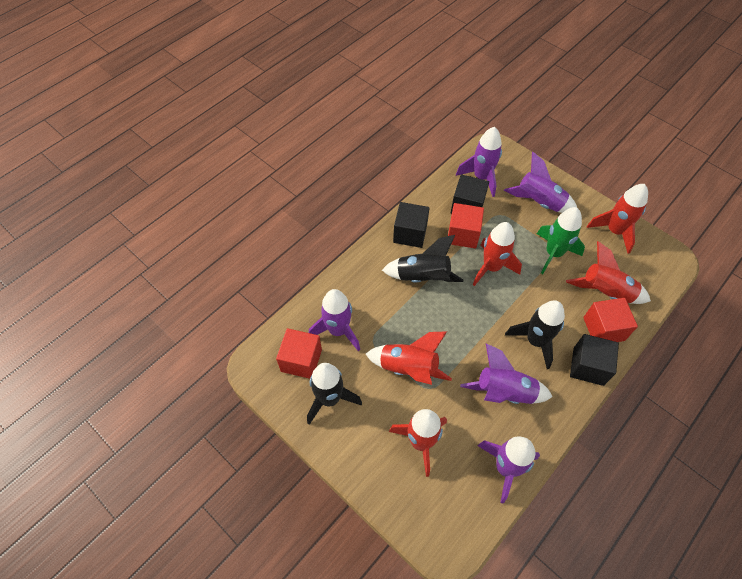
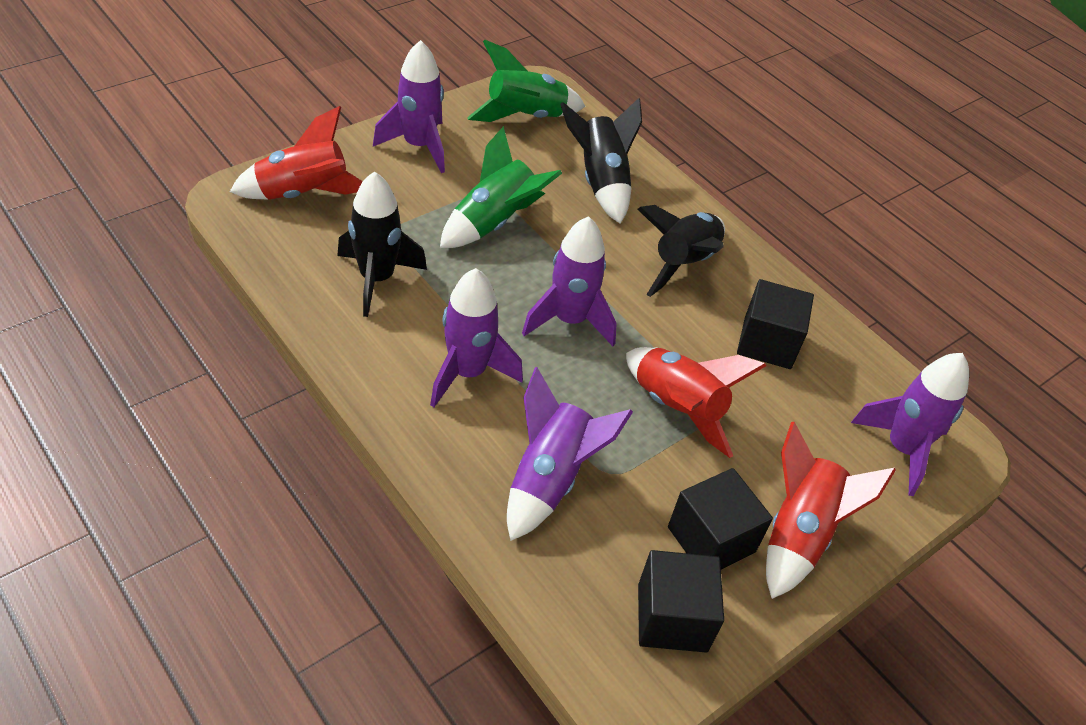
green rocket: [537,207,585,274] = 1 -> [440,126,562,248] [467,40,586,122] = 2
red cube: [276,328,322,379] [448,203,484,249] [583,298,638,342] = 3 -> none = 0
red rocket: [366,332,452,385] [389,409,447,477] [473,222,522,286] [566,241,651,304] [587,184,648,254] = 5 -> [230,106,363,200] [626,347,766,458] [766,422,896,599] = 3

